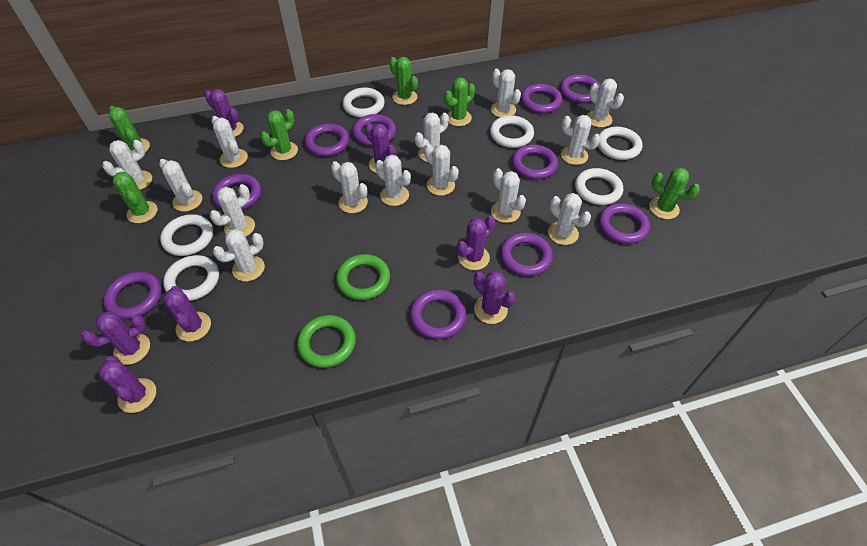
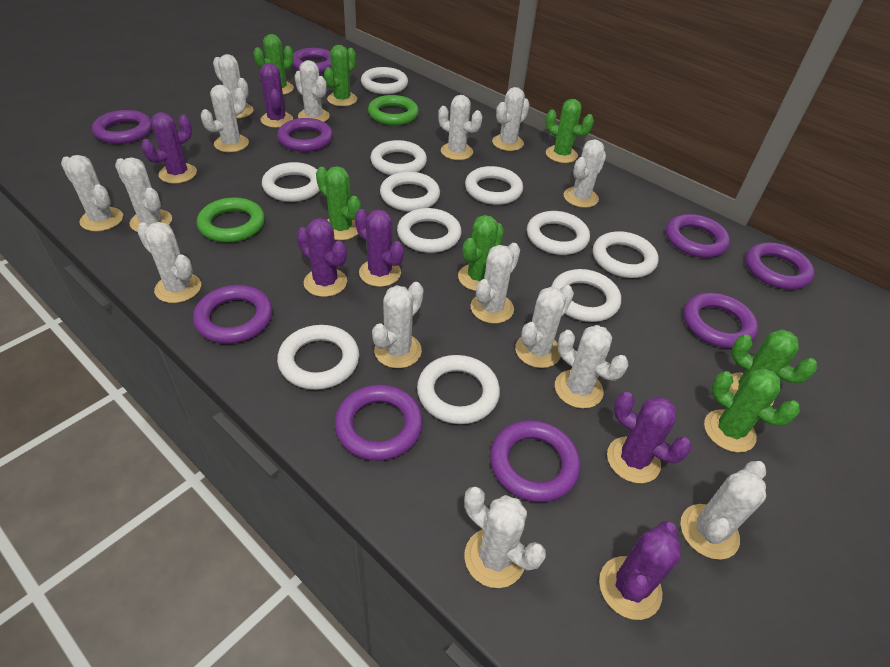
green cactus: [109,106,150,153] [113,172,158,223] [261,109,298,160] [389,57,418,105] [444,77,475,126] [649,168,700,219] = 6 -> [254,34,294,95] [316,166,361,240] [324,45,357,106] [458,215,504,291] [546,99,594,163] [704,368,800,453] [729,329,817,406] = 7
purple cactus: [81,311,150,365] [99,356,156,413] [163,286,211,342] [204,89,244,137] [365,123,396,173] [457,216,496,270] [474,271,516,324] = 7 -> [141,112,197,184] [260,63,293,128] [297,218,347,297] [355,209,404,287] [599,521,681,620] [607,392,692,483] = 6
purple ring: [103,271,162,319] [212,174,261,210] [305,123,349,156] [352,114,396,146] [410,289,466,339] [500,233,553,276] [512,144,558,179] [521,84,563,114] [560,74,601,103] [599,203,650,244] = 10 -> [92,110,152,144] [193,285,273,344] [277,118,333,152] [292,48,331,73] [335,385,423,461] [490,420,581,502] [666,214,730,258] [683,293,758,348] [745,242,815,289] = 9
white cactus: [102,140,152,190] [159,159,203,212] [210,184,255,236] [211,116,248,168] [213,229,265,281] [331,161,368,213] [375,155,411,206] [415,112,449,162] [424,144,459,196] [491,69,521,117] [491,168,526,223] [548,193,591,245] [561,115,601,165] [587,79,624,128] = 14 -> [61,155,123,231] [115,157,172,232] [137,222,201,303] [201,85,249,152] [213,54,254,119] [295,60,330,122] [372,282,424,368] [438,95,482,160] [464,487,546,588] [471,243,520,324] [492,87,530,151] [515,285,574,368] [555,325,628,409] [564,139,606,208] [681,461,766,560] = 15
white ring: [160,214,213,256] [163,255,219,301] [343,87,385,118] [490,115,534,148] [575,168,623,205] [598,127,642,160] = 6 -> [262,162,320,202] [277,325,359,390] [361,67,408,94] [370,140,427,175] [380,172,440,212] [397,208,462,253] [417,355,500,424] [465,166,523,205] [527,211,590,255] [551,269,621,322] [593,231,659,278] = 11

